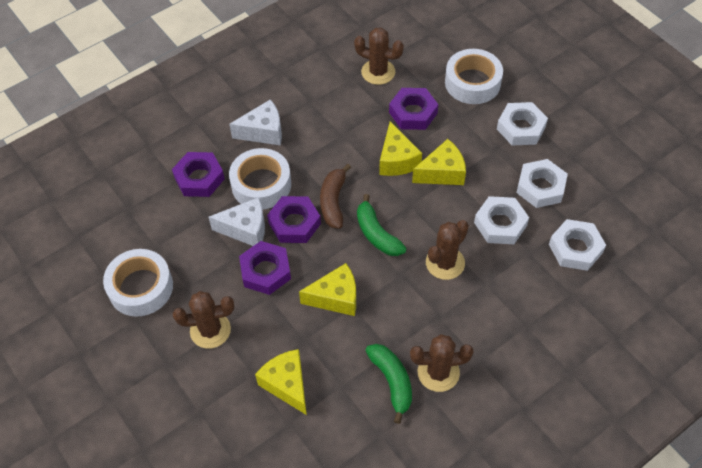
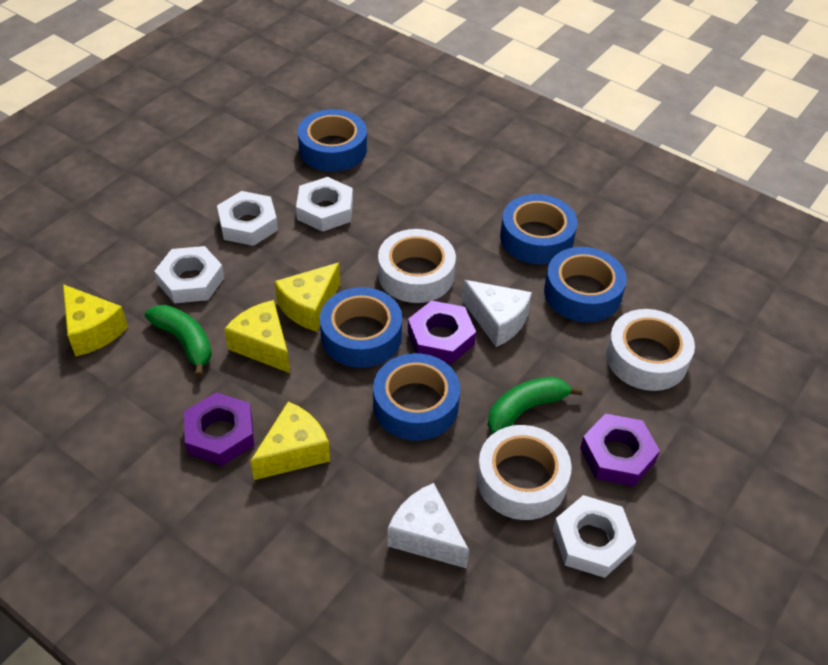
blue tape: none = 0 -> [298,109,367,172] [320,287,402,368] [373,353,460,441] [500,194,577,264] [544,247,627,322] = 5
brown banana: [320,164,351,229] = 1 -> none = 0
brown cactus: [173,291,234,349] [354,28,404,85] [410,334,474,392] [426,220,469,280] = 4 -> none = 0
purple nut: [172,152,225,197] [239,241,291,295] [267,196,321,243] [389,88,438,130] = 4 -> [184,392,254,466] [408,300,476,364] [580,414,660,486] = 3

